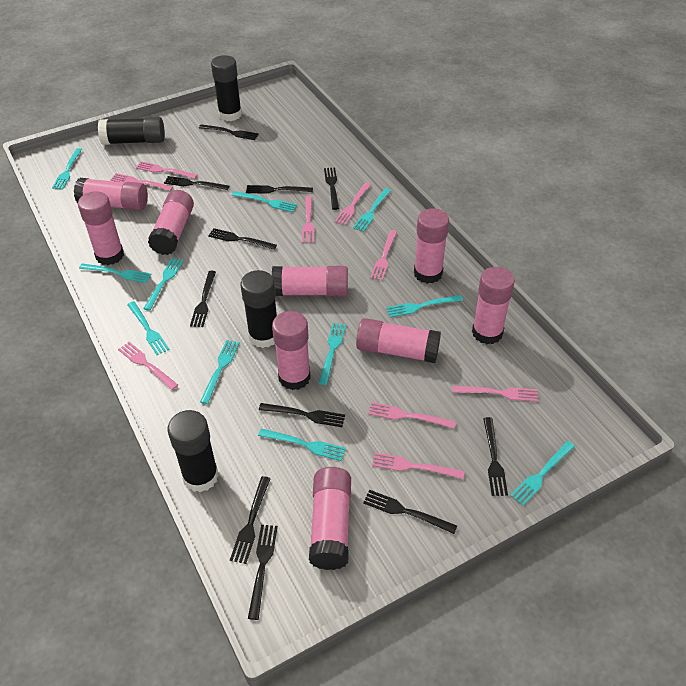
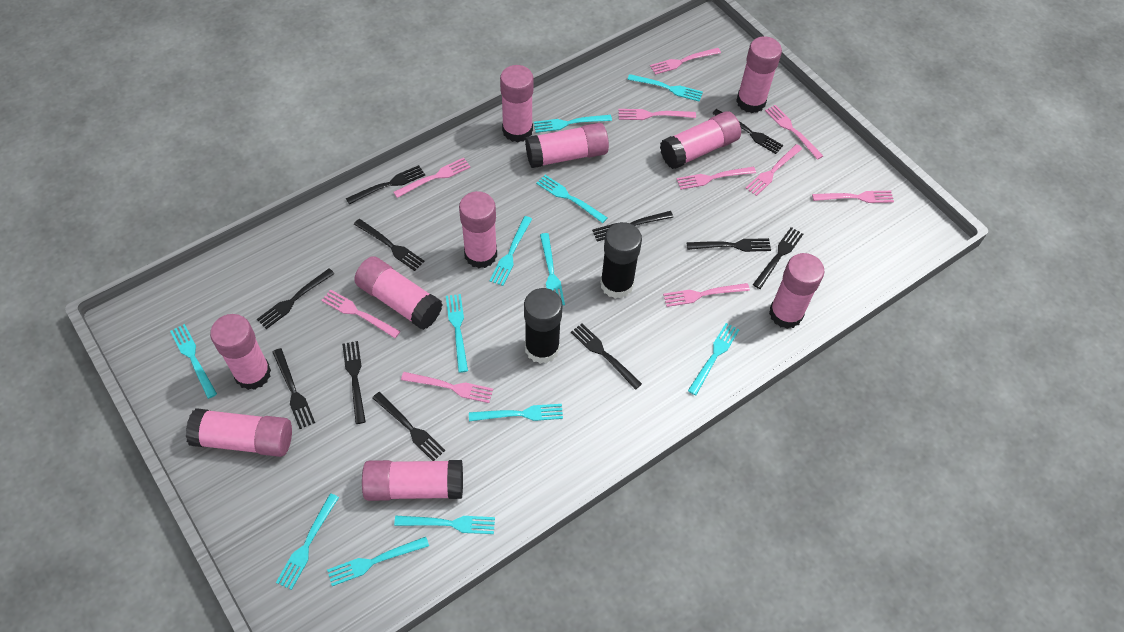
black glue stick: [98,117,165,145] [167,410,219,492] [211,55,242,121] [240,270,277,348] = 4 -> [524,288,562,364] [600,222,642,299] = 2
pink fork: [110,173,173,191] [118,342,178,390] [136,161,198,179] [302,196,314,243] [335,182,371,225] [368,402,456,428] [370,230,397,281] [372,452,465,479] [452,386,538,402] = 9 -> [321,289,400,338] [394,158,471,198] [401,372,493,403] [618,109,696,120] [650,48,721,75] [663,283,750,307] [676,167,756,190] [746,144,802,196] [765,105,823,160] [812,191,894,203] = 10
pink glue stick: [74,178,148,211] [78,191,124,265] [148,190,194,255] [272,266,348,296] [272,311,311,390] [309,467,351,570] [356,318,441,363] [414,208,449,284] [472,267,515,344] = 9 -> [186,408,292,457] [210,314,271,390] [354,256,443,330] [362,460,463,501] [459,191,497,268] [500,65,534,142] [525,123,609,168] [660,111,741,169] [736,36,782,113] [769,253,824,329] = 10
turquoise fork: [52,148,83,189] [79,263,152,283] [127,301,170,355] [143,258,184,311] [200,340,240,404] [232,191,297,212] [258,428,346,461] [319,323,346,385] [353,188,391,232] [386,295,463,318] [510,441,575,506] = 11 -> [170,324,217,399] [276,493,339,590] [327,537,429,586] [394,516,495,534] [446,294,468,373] [469,404,563,421] [490,216,532,286] [534,115,612,133] [536,175,607,223] [540,233,565,305] [627,74,703,102] [688,323,739,395] = 12

